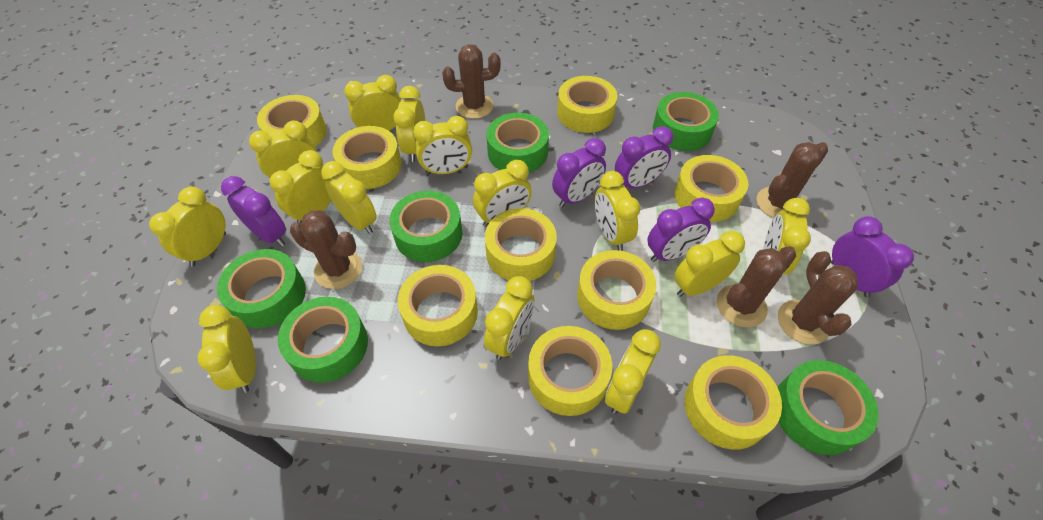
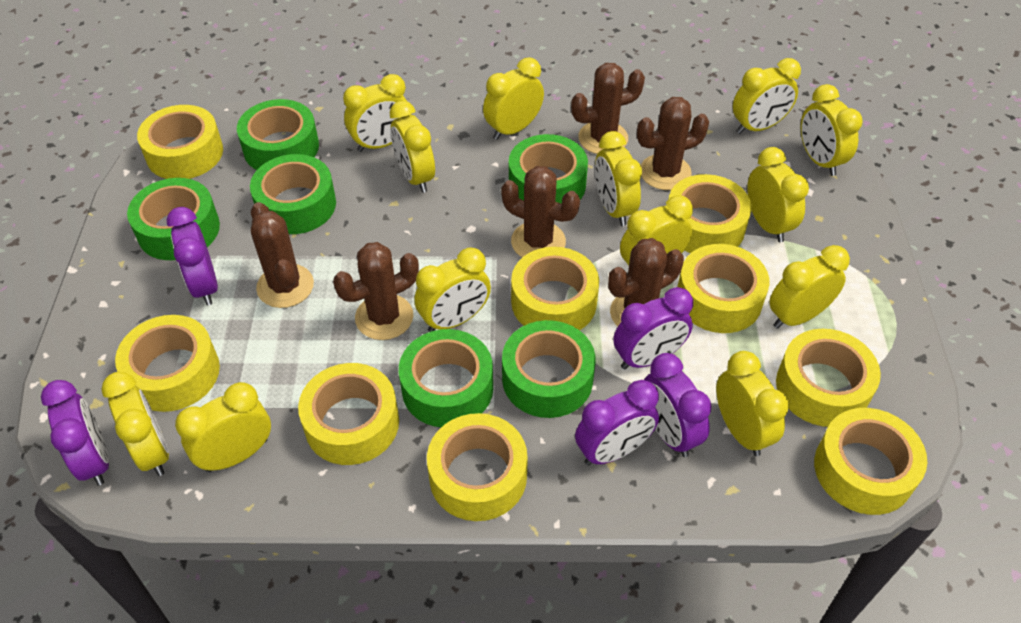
brown cactus: [290,210,362,289] [442,44,501,119] [717,246,796,327] [756,142,828,218] [778,251,858,344] = 5 -> [251,202,314,308] [333,242,419,340] [501,166,580,257] [571,63,645,154] [608,238,684,327] [637,97,709,190] = 6
yellow clock: [149,187,226,267] [198,305,256,393] [249,121,317,178] [270,150,332,223] [321,161,377,234] [344,75,401,131] [393,86,425,162] [413,116,472,175] [473,160,532,227] [484,276,534,360] [595,171,640,251] [605,329,661,414] [674,231,745,297] [763,198,811,274] = 14 -> [101,372,169,476] [175,382,271,472] [343,74,411,152] [390,101,435,193] [415,247,491,332] [483,57,544,140] [595,131,642,226] [620,195,693,274] [716,351,789,456] [733,58,801,134] [747,147,809,242] [769,245,850,329] [801,84,863,176] = 13

